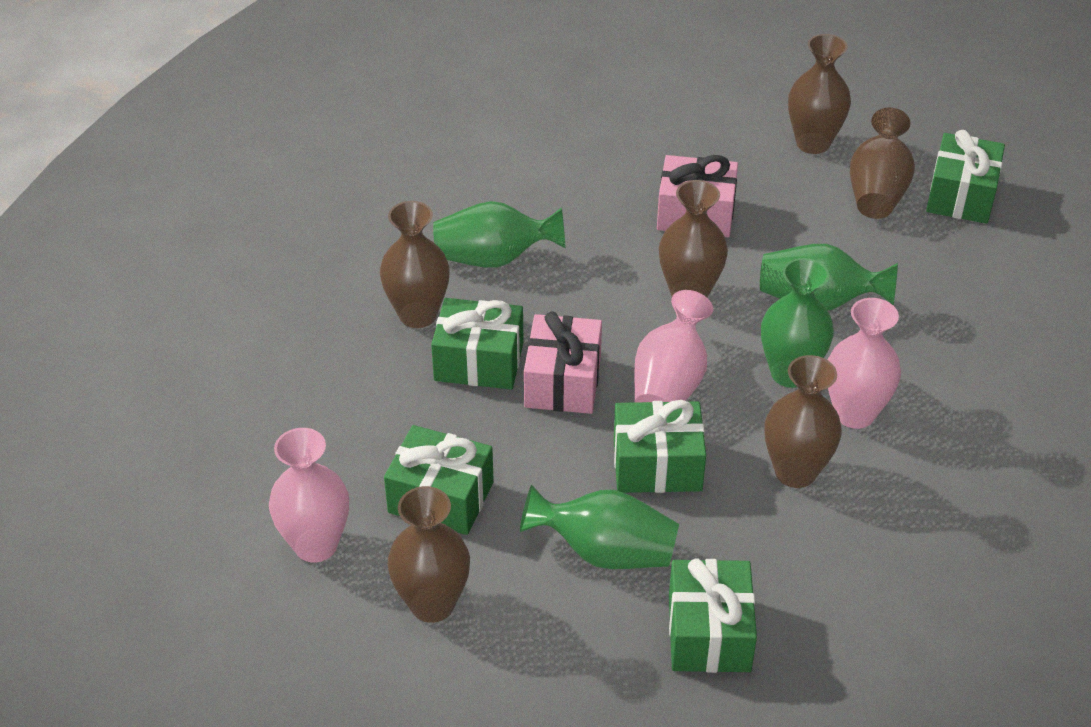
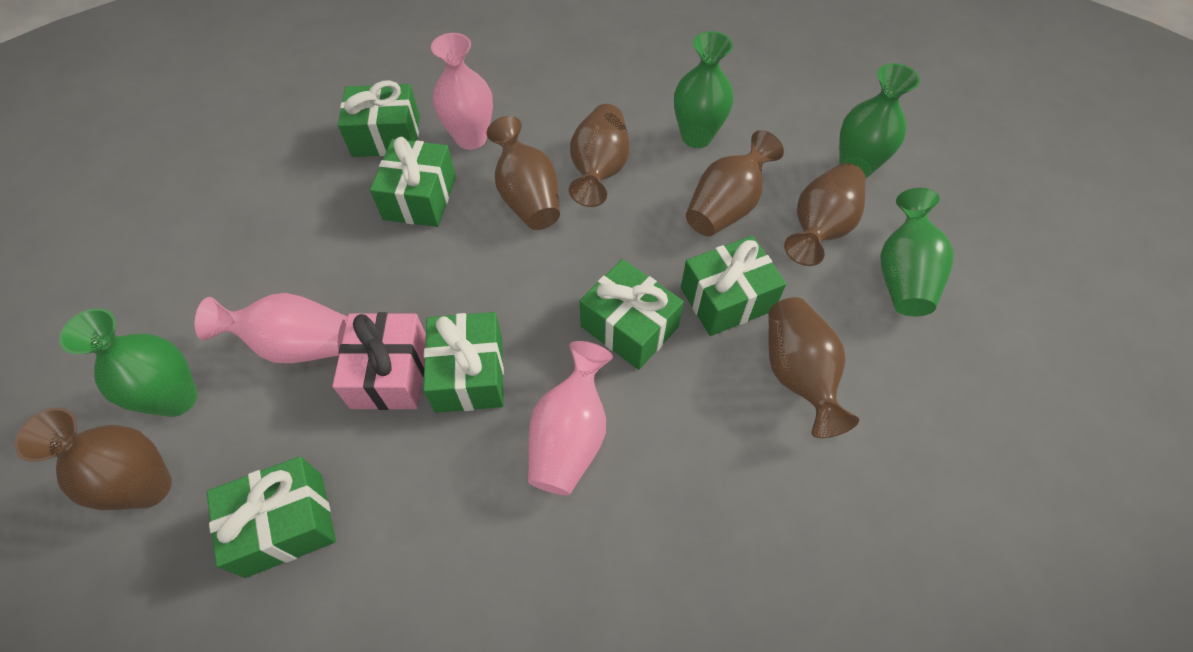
green gift: [384,425,494,535] [431,298,524,390] [614,400,706,493] [669,559,757,673] [926,130,1005,224] = 5 -> [207,456,336,578] [338,80,420,157] [370,137,456,227] [423,312,504,413] [580,259,684,370] [681,236,786,336] = 6
pink gift: [524,312,602,414] [657,155,738,237] = 2 -> [332,312,426,410] = 1

